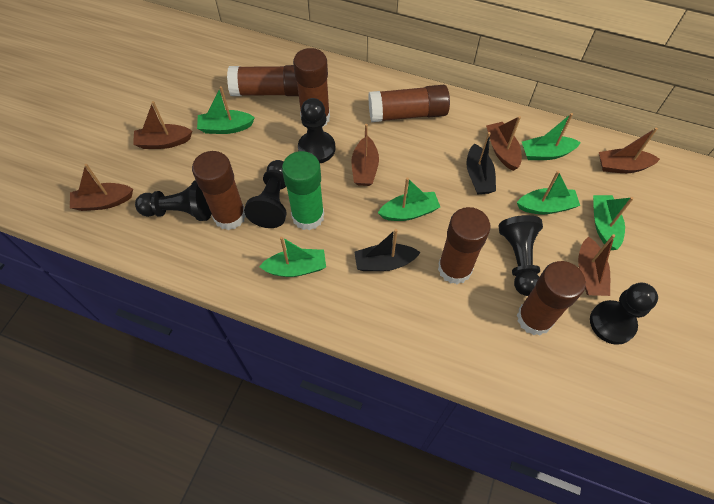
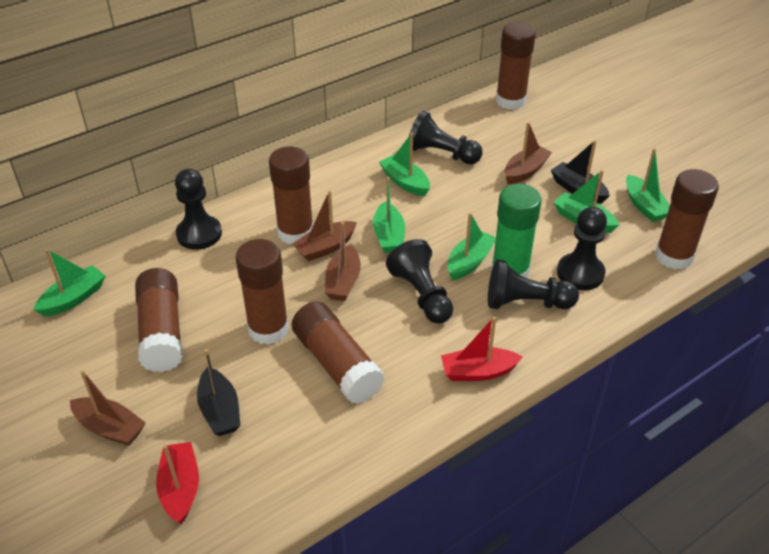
brown boat: [70,164,133,211] [133,101,192,149] [352,124,379,186] [486,116,522,171] [578,234,615,296] [599,128,660,173] = 6 -> [70,370,146,446] [293,190,357,262] [325,222,361,301] [504,122,552,184] = 4
red boat: none = 0 -> [156,442,199,524] [441,317,523,381] = 2

